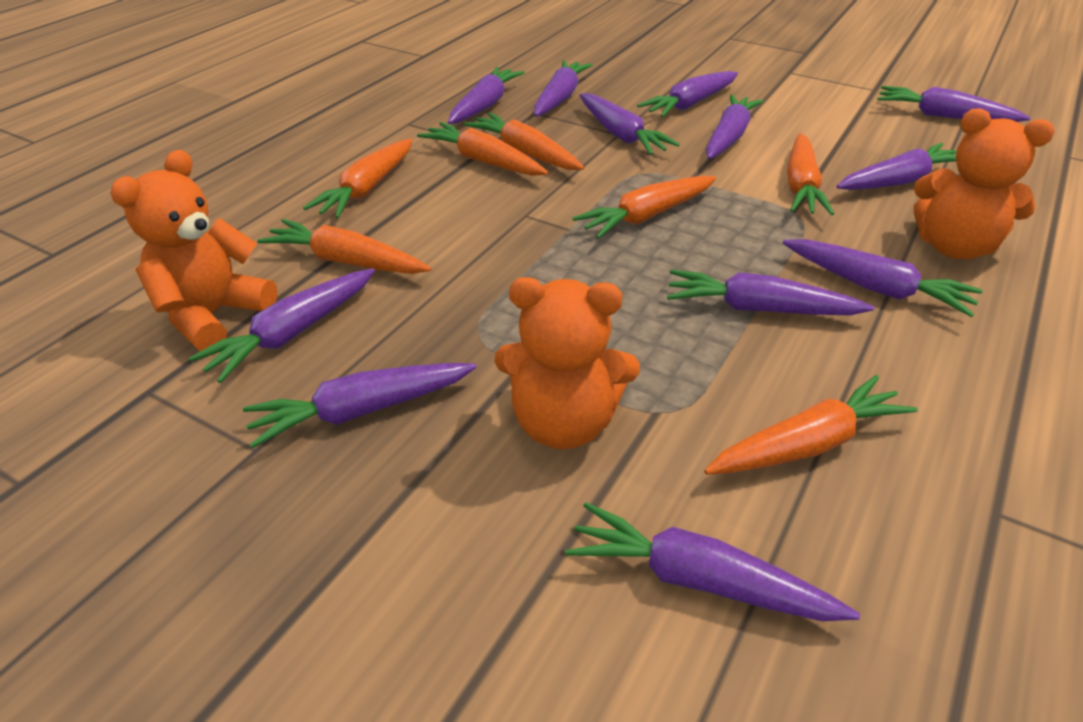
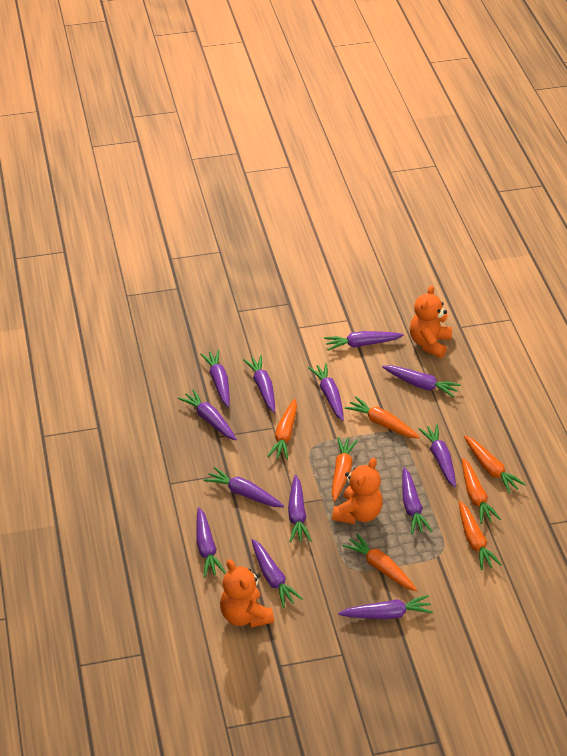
purple carrot: [189,268,375,383] [243,363,477,448] [448,67,525,124] [534,60,593,117] [565,502,860,621] [579,93,680,155] [637,71,738,118] [667,270,874,315] [706,94,764,159] [783,239,983,317] [836,143,957,190] [877,86,1031,122] = 12 -> [178,389,237,440] [196,507,226,577] [200,350,230,407] [204,467,284,507] [243,355,275,413] [252,539,303,608] [288,475,312,543] [308,363,344,421] [324,331,404,351] [338,595,433,619] [382,365,461,398] [402,467,432,534] [418,424,456,488] = 13

